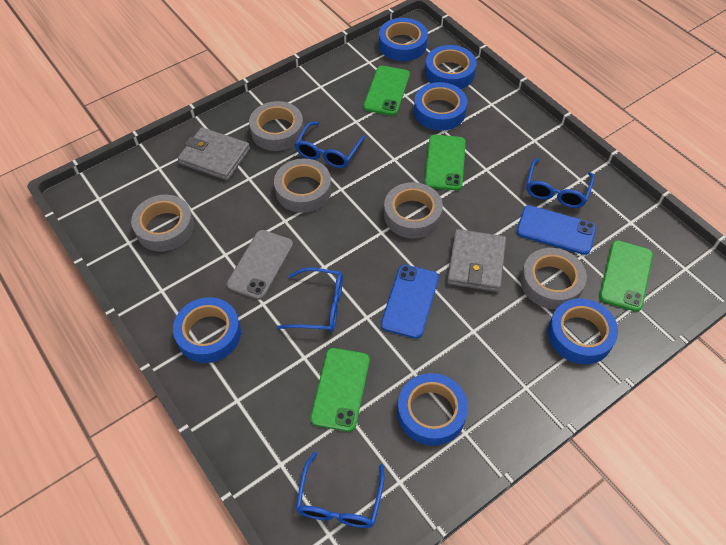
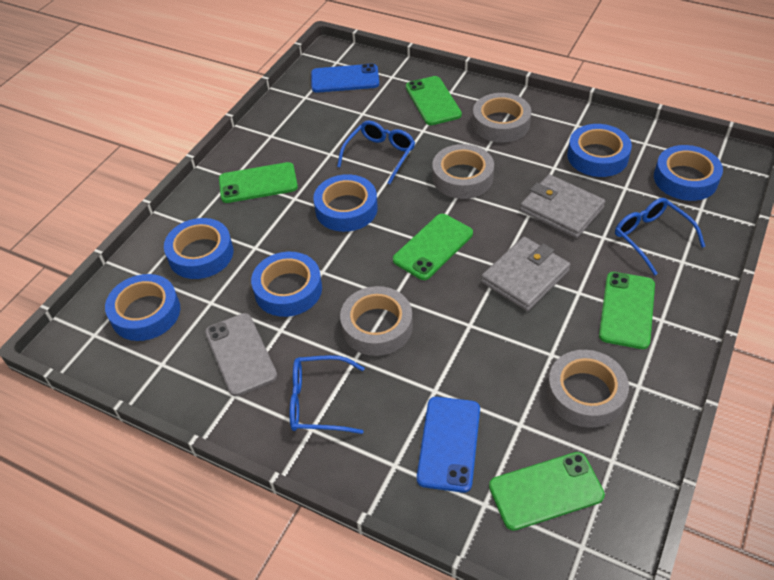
blue glasses: [277,267,343,332] [295,122,365,168] [296,452,384,528] [526,158,594,208] = 4 -> [289,355,365,434] [337,121,415,184] [615,198,705,275] = 3
green phone: [310,348,370,432] [364,66,410,116] [424,135,466,191] [599,240,653,312] = 4 -> [219,162,298,203] [393,214,473,280] [406,76,462,125] [489,452,605,531] [599,272,655,349] = 5
grey tape: [131,195,194,252] [249,101,304,151] [274,159,332,213] [384,182,443,238] [520,248,587,309] = 5 -> [340,286,413,356] [432,144,494,199] [472,93,531,143] [547,350,629,428] = 4

